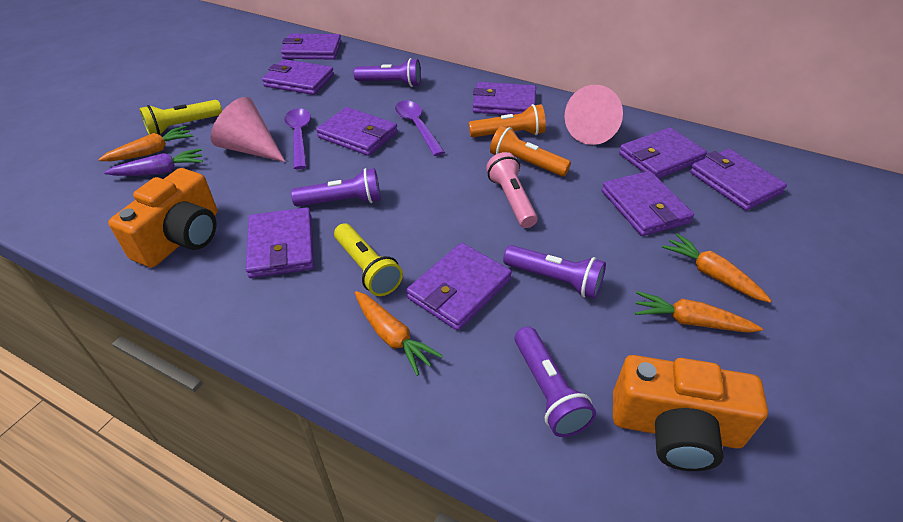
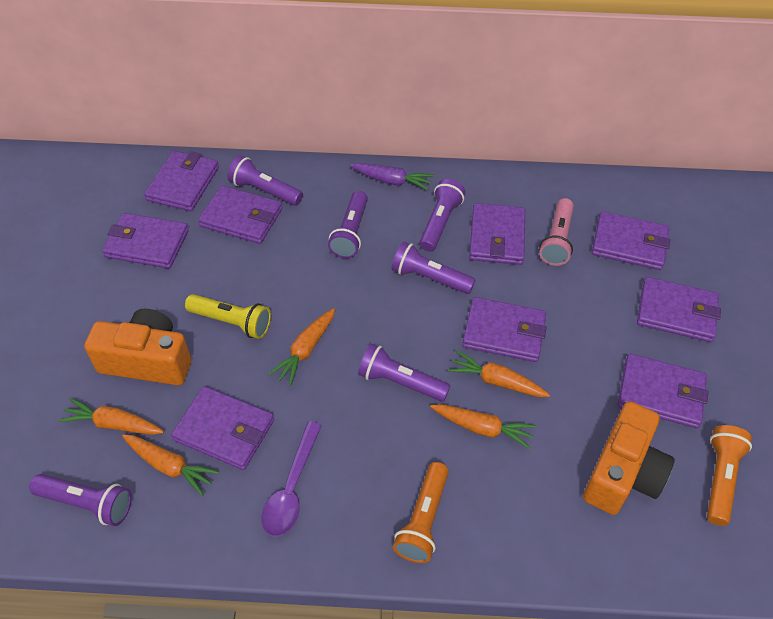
orange carrot: [98,126,193,161] [355,291,443,376] [635,291,763,333] [662,233,772,303] = 4 -> [58,398,164,435] [122,434,219,496] [268,308,335,386] [430,404,536,449] [448,351,550,397] = 5
pink cone: [211,97,285,162] [565,85,623,145] = 2 -> none = 0
purple flashlight: [291,168,381,207] [353,58,421,87] [503,245,606,299] [514,327,596,437] = 4 -> [29,474,132,526] [228,155,303,206] [328,191,368,258] [358,344,450,402] [391,242,476,294] [419,179,466,252] = 6
purple spoon: [284,108,311,170] [395,101,445,156] = 2 -> [261,421,322,537] = 1
yellow flashlight: [140,100,222,135] [334,223,403,296] = 2 -> [185,294,271,339] = 1

